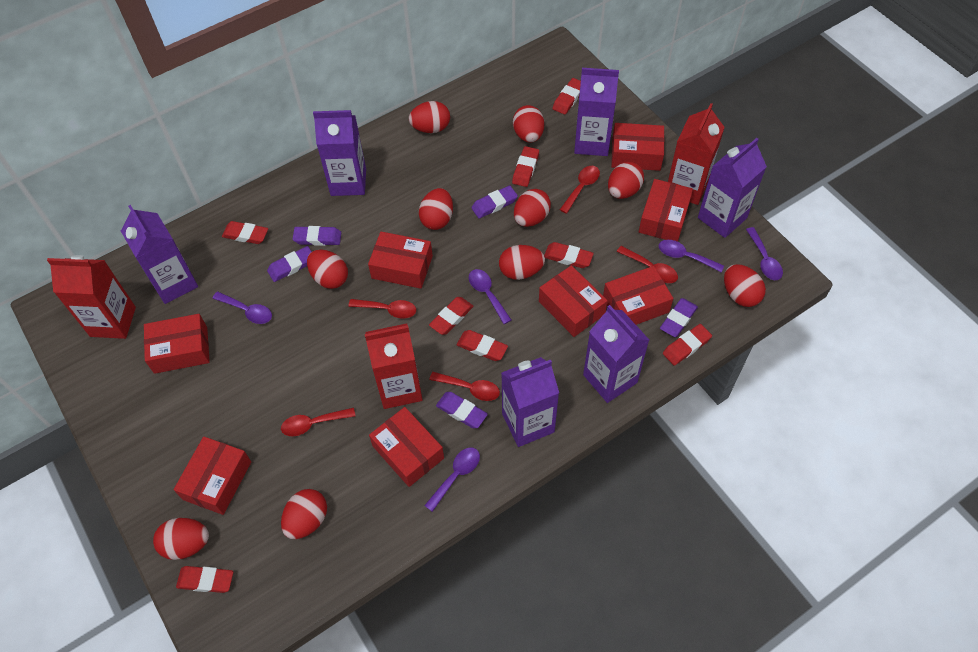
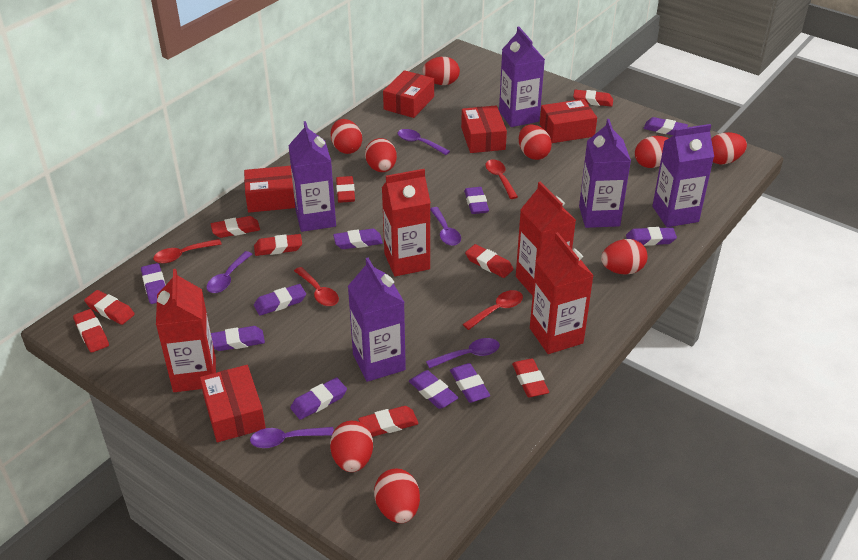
purple carton: [121,205,198,304] [313,110,366,196] [501,357,559,447] [574,68,619,156] [583,305,649,403] [698,138,767,238] = 6 -> [288,121,336,232] [348,258,406,382] [499,27,545,127] [579,119,631,228] [652,124,714,227] = 5
purple eraser: [267,246,312,282] [293,226,341,246] [436,392,488,428] [471,185,518,219] [660,298,698,337] = 5 -> [141,263,166,304] [211,326,265,351] [254,284,306,316] [290,378,347,420] [333,229,383,249] [409,370,458,409] [450,363,490,403] [464,187,489,214] [626,227,677,246] [643,117,688,135] = 10
red box: [144,314,210,374] [174,437,251,515] [368,232,433,289] [369,407,444,487] [539,265,608,337] [603,266,674,325] [611,123,664,171] [639,179,693,242] = 8 -> [200,365,266,442] [244,166,295,213] [383,70,434,118] [461,106,507,153] [540,99,597,143] = 5
red carton: [47,255,136,339] [365,323,423,409] [668,103,725,205] = 3 -> [156,269,216,392] [382,169,431,276] [516,182,576,296] [530,232,594,354] = 4
red egg: [153,518,209,560] [281,489,327,539] [307,249,348,289] [409,101,450,133] [419,188,453,230] [499,245,545,280] [513,105,544,142] [514,189,551,227] [608,162,644,199] [724,264,766,307] = 10 -> [330,421,373,472] [331,119,362,154] [365,138,397,172] [374,469,420,523] [422,57,460,85] [519,124,552,160] [601,239,647,275] [635,136,669,168] [711,132,747,165] = 9
red eraser: [176,566,233,593] [222,221,268,244] [429,297,474,335] [457,330,508,361] [512,146,539,187] [544,242,594,268] [552,78,581,115] [663,324,712,366] = 8 -> [73,309,109,353] [84,290,135,325] [211,216,260,238] [254,234,302,256] [336,176,355,203] [358,406,419,437] [465,244,513,278] [512,359,549,397] [573,90,613,107] = 9
red spoon: [281,408,356,436] [348,299,416,319] [429,372,500,401] [560,166,600,214] [617,246,678,283] = 5 -> [153,239,222,264] [294,267,339,306] [463,290,523,330] [485,159,518,199] = 4

